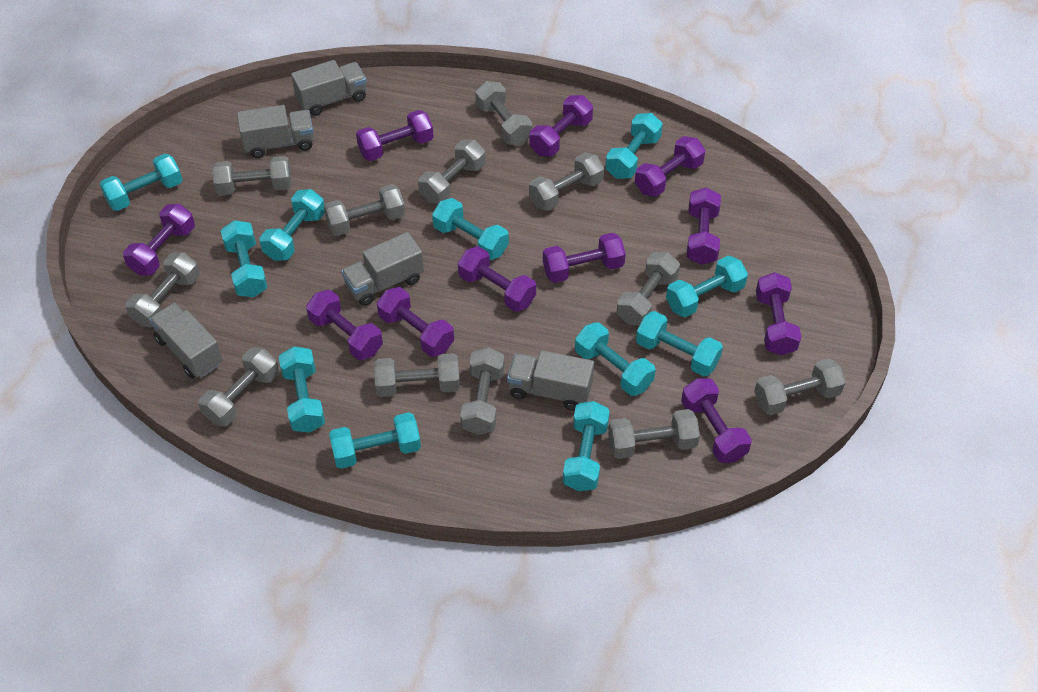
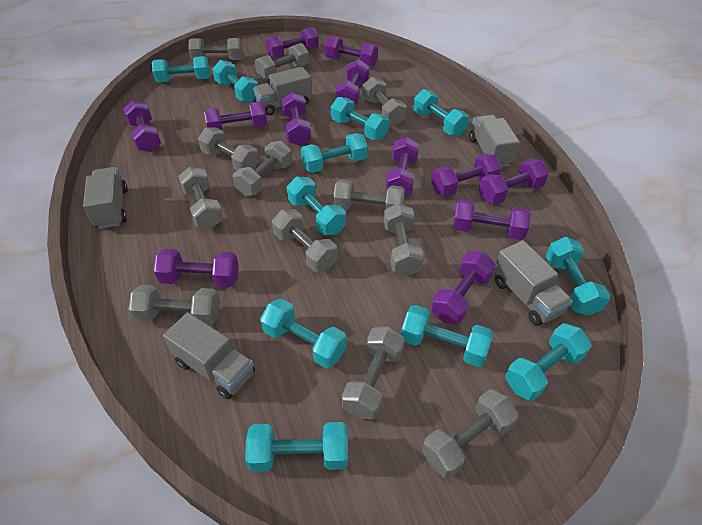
purple dumbbell: [123,204,195,275] [306,290,383,360] [356,110,434,161] [377,287,454,357] [458,246,536,312] [529,95,593,156] [543,233,626,283] [635,136,705,197] [681,378,752,463] [687,187,721,265] [756,272,801,356] = 11 -> [123,100,161,152] [153,249,239,287] [204,101,267,131] [266,27,319,59] [281,92,311,146] [325,36,378,67] [335,59,369,105] [386,137,419,196] [431,154,502,197] [431,251,496,324] [453,199,531,240] [479,159,549,205] = 12

